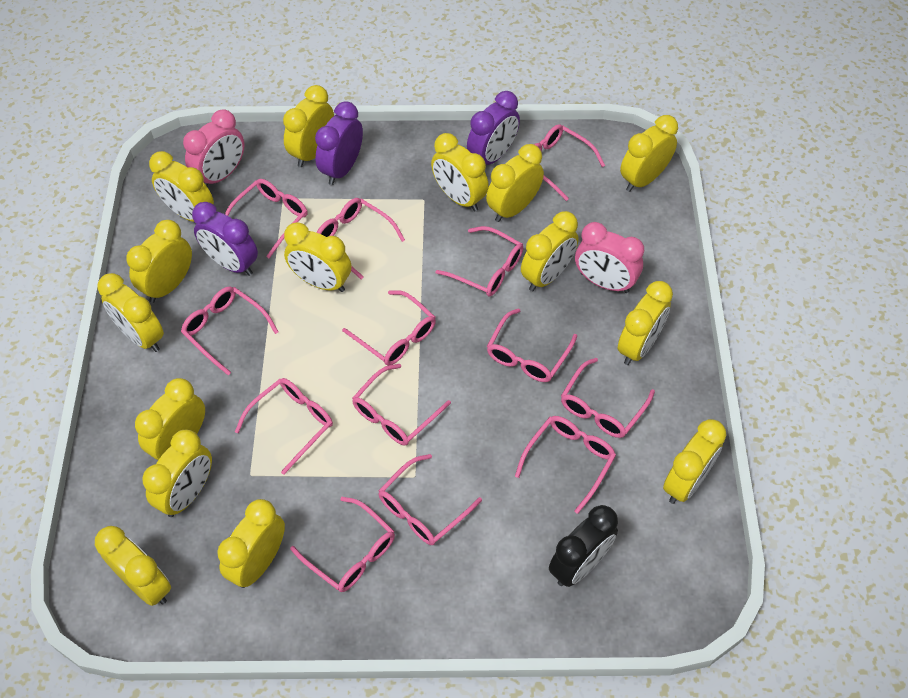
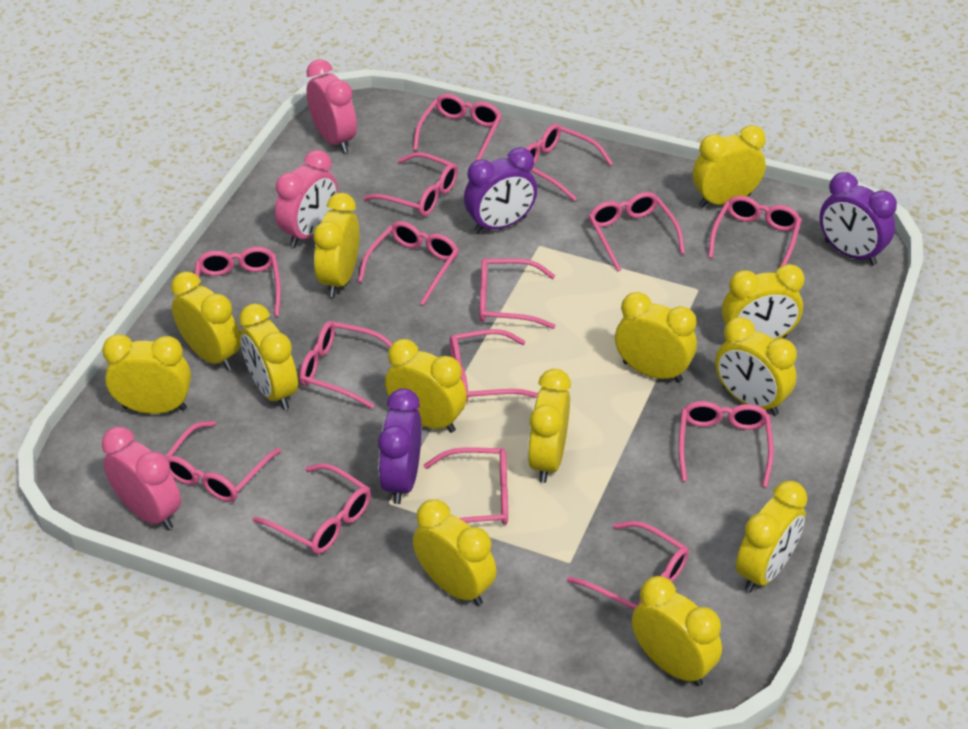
black clock: [549,505,618,587] = 1 -> none = 0
pink clock: [183,109,245,186] [575,222,644,293] = 2 -> [102,427,181,530] [275,150,338,247] [306,59,357,153] = 3
pink glasses: [181,286,279,376] [225,179,308,258] [235,378,333,474] [290,497,395,592] [317,198,405,280] [342,290,436,366] [352,364,451,446] [378,454,482,545] [435,226,523,297] [487,308,577,382] [515,416,616,514] [534,124,605,201] [561,358,655,438] = 13 -> [165,421,281,502] [195,247,281,316] [253,463,371,554] [299,321,392,409] [358,221,459,306] [363,152,458,216] [413,94,502,161] [424,447,508,525] [450,329,538,402] [480,258,555,329] [526,124,613,201] [567,521,689,610] [589,192,685,272] [679,401,774,487] [708,196,802,267] = 15
yellow clock: [95,526,171,606] [98,273,164,352] [126,220,192,303] [135,378,205,460] [142,429,212,517] [149,151,214,222] [217,499,285,588] [283,85,334,167] [284,222,351,292] [431,133,489,211] [486,144,544,222] [521,211,579,291] [618,281,673,365] [620,115,678,192] [663,419,726,504] = 15 -> [102,334,191,414] [171,272,241,370] [239,303,298,410] [313,193,360,297] [385,339,467,433] [413,499,497,606] [528,369,571,483] [615,292,697,382] [632,576,722,686] [693,125,766,208] [715,317,797,415] [722,264,805,339] [736,481,808,593] = 13

